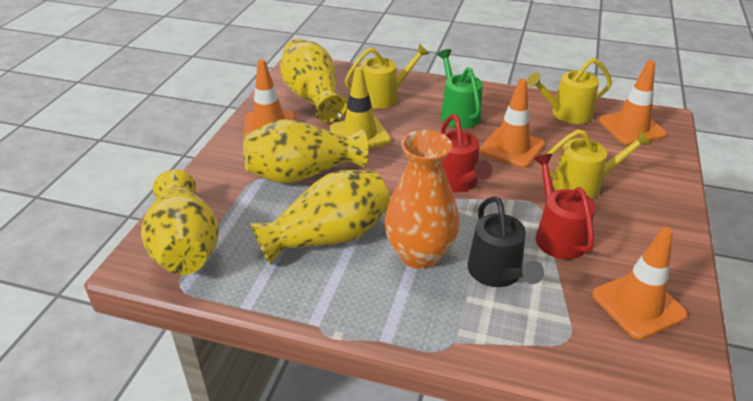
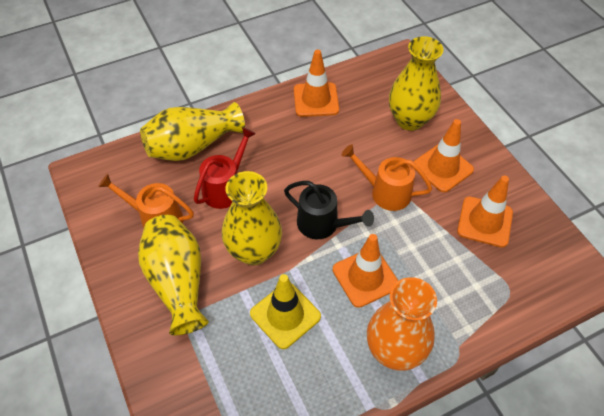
green watering can: [437,49,483,128] = 1 -> none = 0
orange watering can: none = 0 -> [98,174,194,229] [341,144,432,211] = 2
red watering can: [441,114,492,192] [533,154,595,259] = 2 -> [194,127,256,209] = 1
yellow watering can: [345,44,429,109] [527,58,612,124] [541,129,651,199] = 3 -> none = 0

